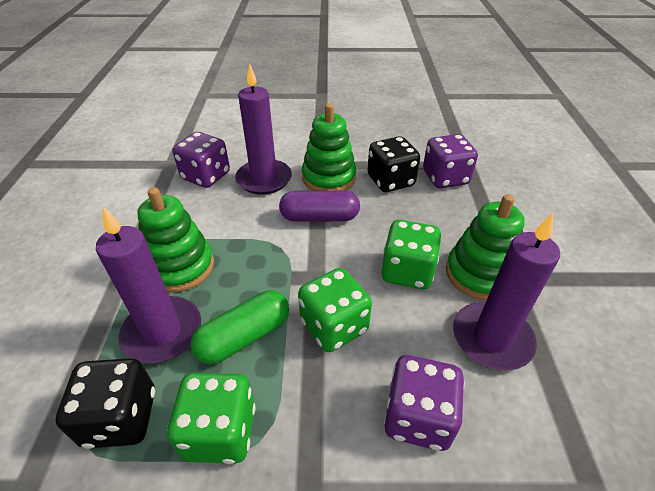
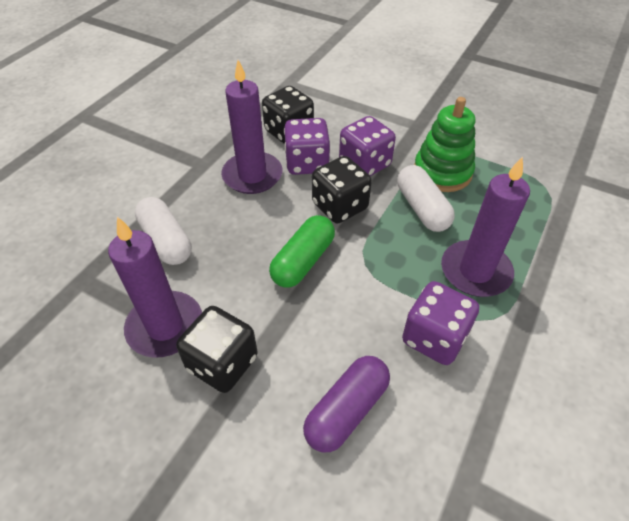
black dice: [56,358,155,449] [368,136,420,192] = 2 -> [176,306,258,393] [262,86,314,144] [312,156,372,224] = 3
green dice: [167,373,256,464] [298,268,372,352] [381,220,442,289] = 3 -> none = 0
green stacking toy: [138,187,214,293] [302,103,357,191] [446,194,525,300] = 3 -> [414,97,475,192] = 1
white capsule: none = 0 -> [135,197,192,265] [397,165,455,232] = 2

